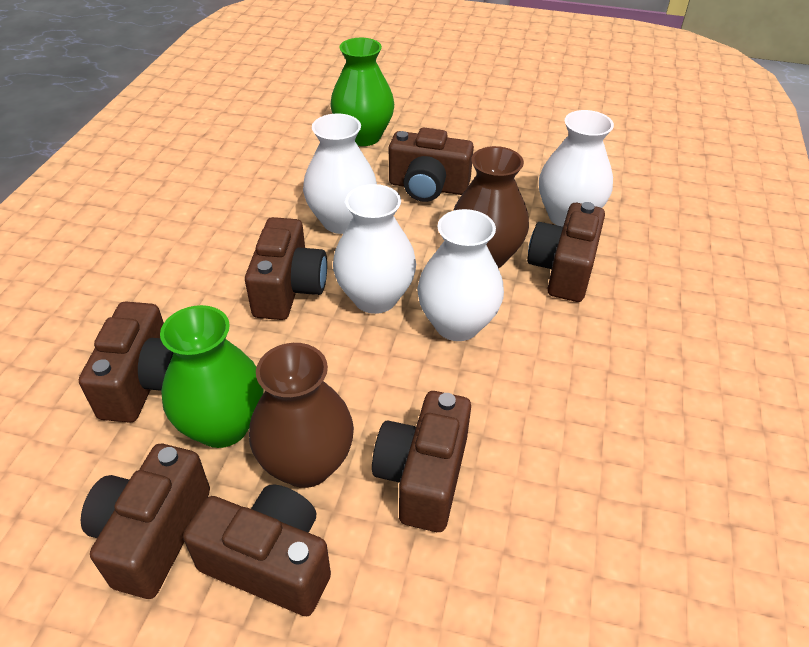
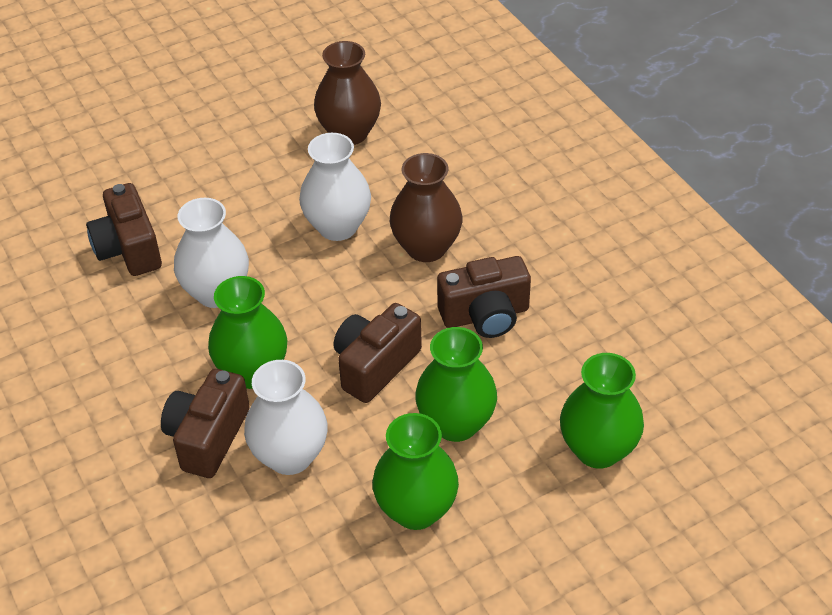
brown camera: [79,301,173,423] [81,444,210,599] [183,485,331,616] [245,217,327,320] [372,391,471,532] [389,128,474,202] [527,202,605,302] = 7 -> [86,183,162,276] [161,369,250,478] [334,303,422,403] [437,256,531,338] = 4
green vase: [160,305,263,448] [330,38,394,146] = 2 -> [208,276,287,389] [372,413,459,530] [415,327,497,442] [560,353,644,469] = 4
white vase: [303,114,377,234] [333,184,416,314] [417,209,504,341] [539,110,614,227] = 4 -> [174,198,249,308] [244,360,328,475] [299,133,371,241] = 3

